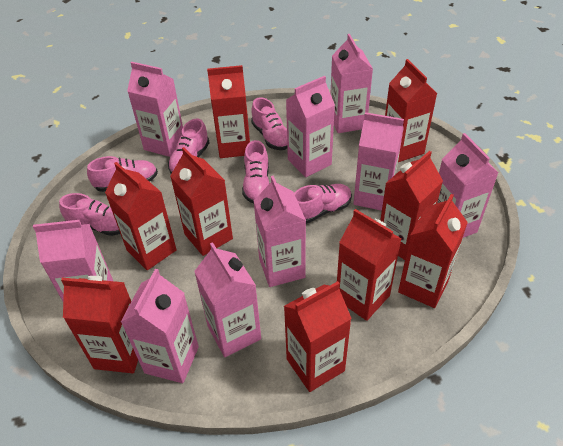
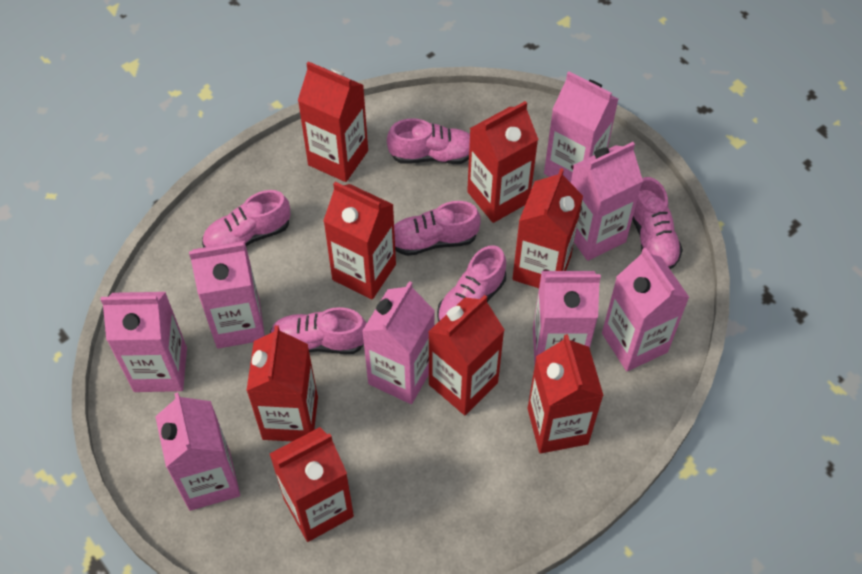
pink carton: [33,220,113,301] [121,269,199,383] [127,62,183,157] [194,242,261,357] [254,176,306,287] [286,76,335,177] [330,34,373,133] [353,112,404,211] [437,133,498,238] = 9 -> [100,292,187,392] [155,392,240,511] [189,241,265,348] [362,281,435,404] [533,271,601,364] [544,72,618,183] [571,142,643,261] [602,247,690,371] = 8
red carton: [61,276,138,373] [105,162,177,270] [170,147,233,256] [207,65,250,158] [284,281,352,392] [337,209,401,321] [380,151,443,260] [385,59,437,162] [398,194,468,308] = 9 -> [246,325,318,441] [270,427,354,542] [298,61,368,182] [323,182,396,300] [428,295,504,415] [467,101,538,223] [512,168,583,288] [528,334,604,453] = 8

